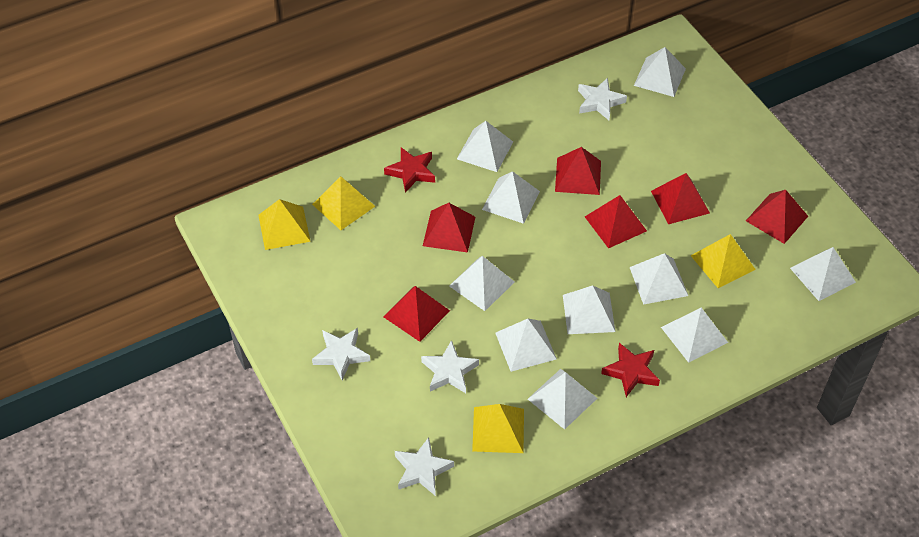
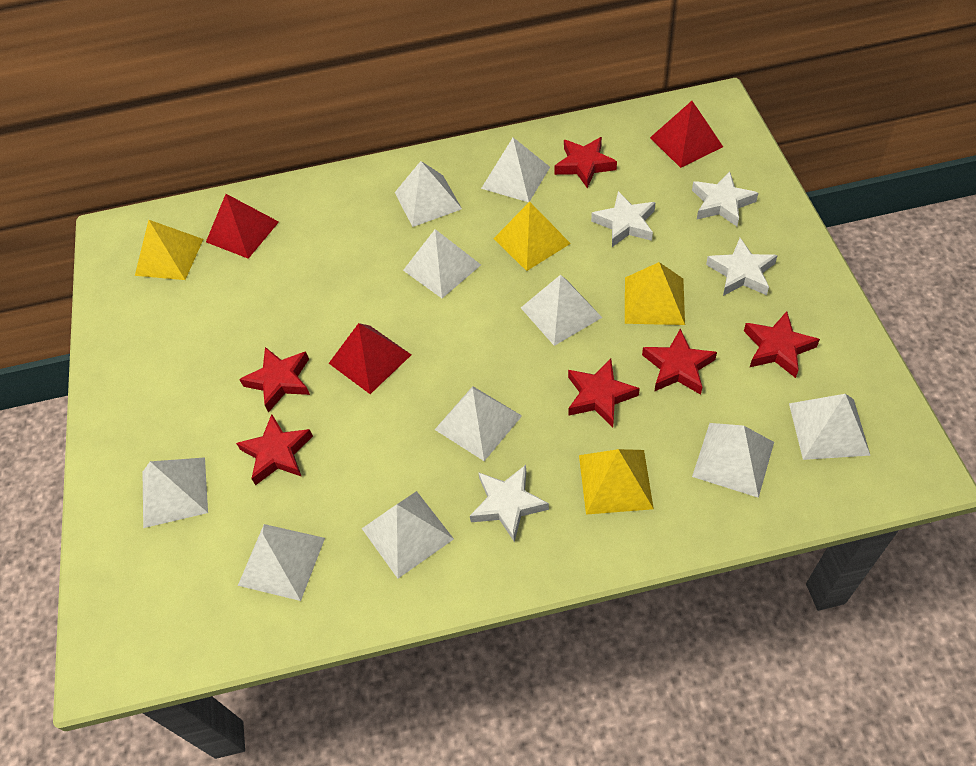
red pyramid: [384,286,450,342] [423,203,475,253] [555,147,601,195] [585,195,647,249] [651,173,710,224] [746,190,808,244] = 6 -> [206,194,279,259] [329,323,411,394] [650,101,723,168] = 3
red star: [384,147,435,193] [601,343,660,397] = 2 -> [236,414,313,485] [239,347,310,413] [554,137,617,188] [568,358,640,427] [642,329,717,395] [744,311,820,378] = 6

